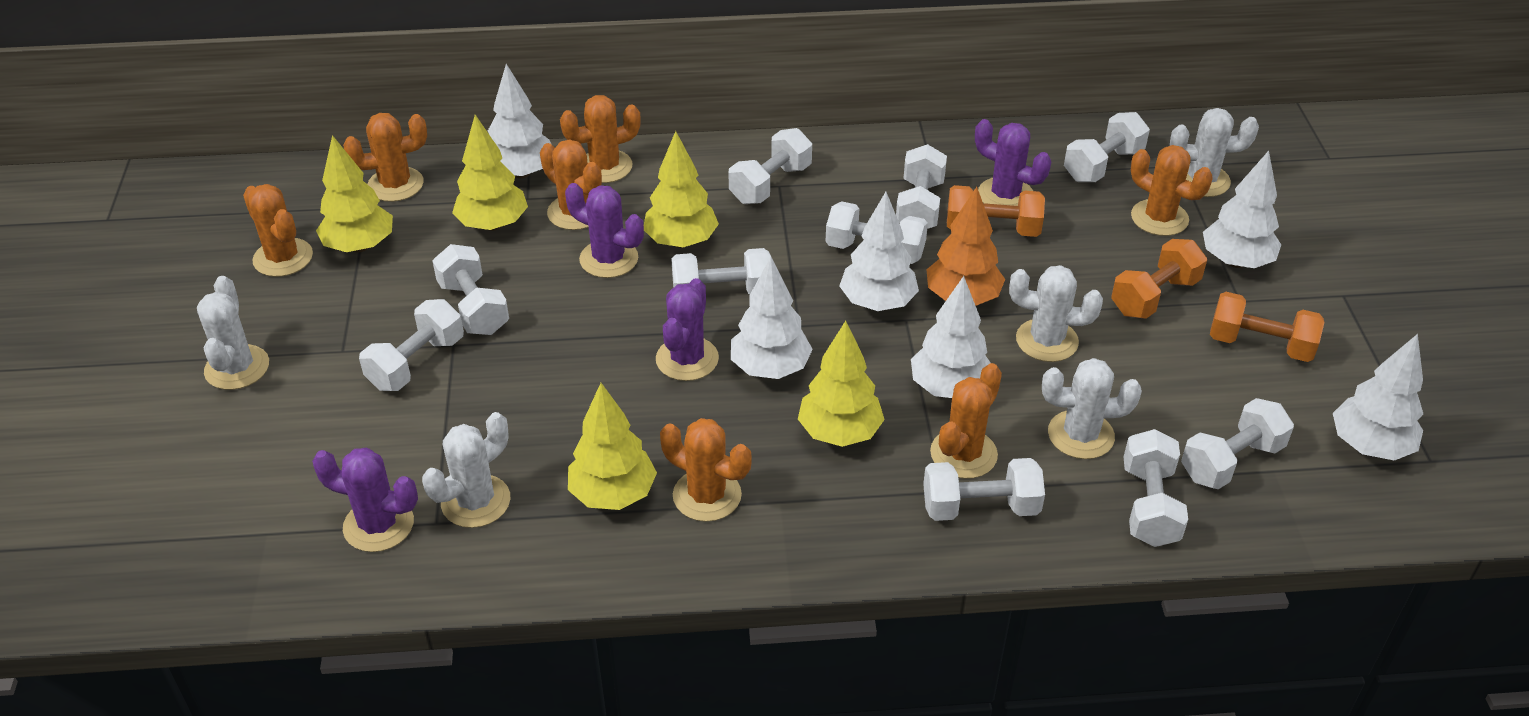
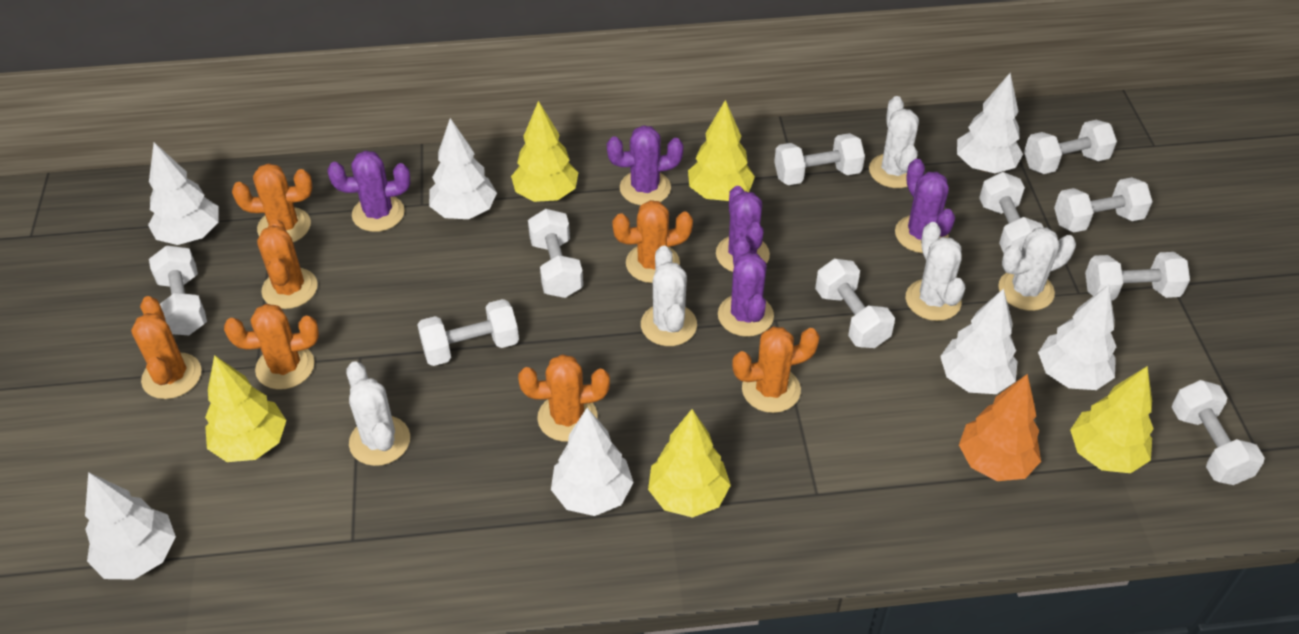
orange dumbbell: [947,185,1045,237] [1111,239,1207,319] [1210,292,1325,362] = 3 -> none = 0
purple cactus: [312,447,418,552] [565,183,644,278] [656,278,719,381] [975,119,1051,206] = 4 -> [328,150,410,232] [607,125,683,205] [716,186,770,272] [718,236,774,337] [895,159,955,253] = 5
white tree: [488,64,551,178] [731,257,813,379] [839,192,919,311] [911,276,990,398] [1203,151,1281,268] [1333,334,1423,460] = 6 -> [85,472,176,580] [148,142,219,245] [429,118,497,219] [551,408,634,516] [940,288,1018,394] [957,73,1023,173] [1038,285,1117,390] = 7

